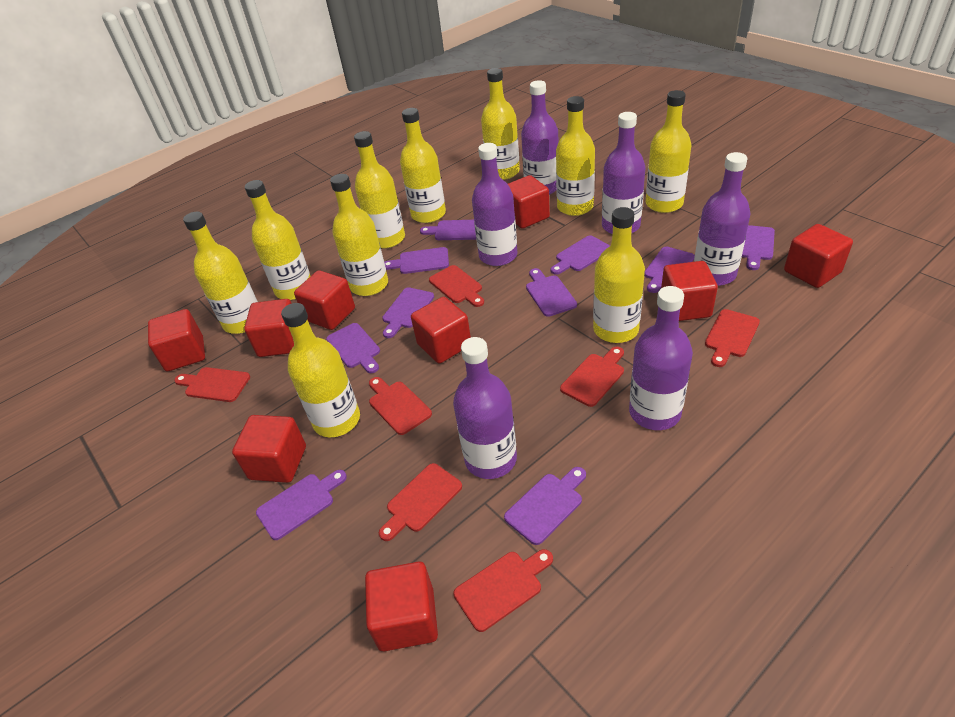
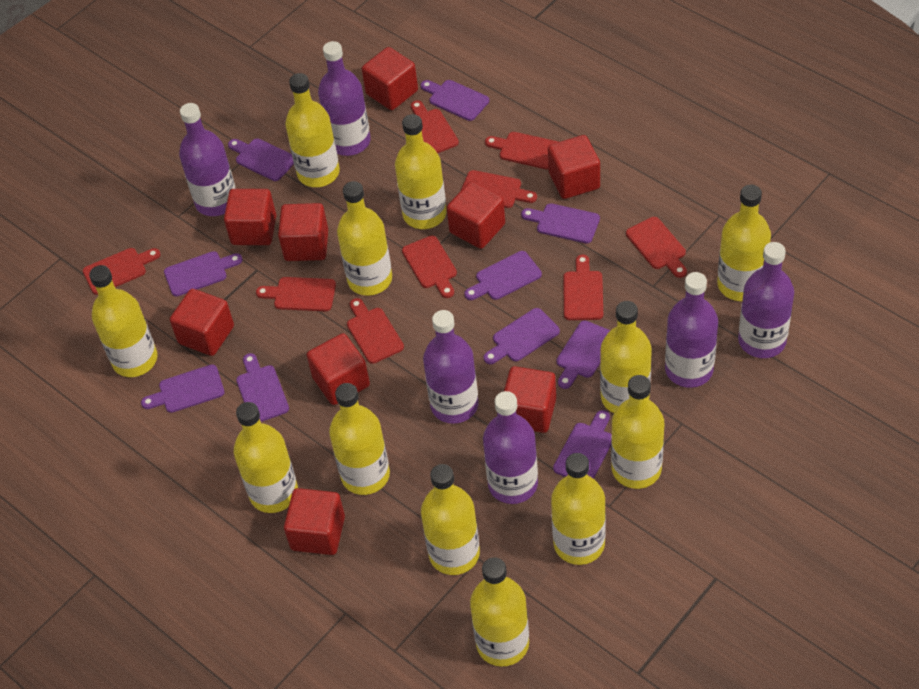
red cutting board: [174,367,250,402] [369,377,432,435] [379,463,462,541] [429,265,484,307] [453,549,553,632] [560,347,624,407] [705,309,760,367] = 7 -> [83,248,161,295] [256,277,336,311] [347,298,404,364] [402,235,457,298] [411,100,459,153] [461,170,537,208] [485,132,558,169] [563,255,603,320] [626,217,687,278] = 9
yellow bottle: [183,212,258,334] [245,180,310,300] [281,303,360,437] [330,174,388,296] [354,131,405,248] [400,108,446,223] [481,68,520,180] [556,96,595,216] [593,207,645,343] [645,90,691,213] = 10 -> [89,265,157,377] [234,402,298,513] [285,73,340,187] [329,383,390,495] [337,181,392,296] [395,114,447,229] [421,464,480,575] [470,557,529,667] [551,453,606,565] [600,301,652,413] [611,375,664,489] [717,185,771,301] = 12

